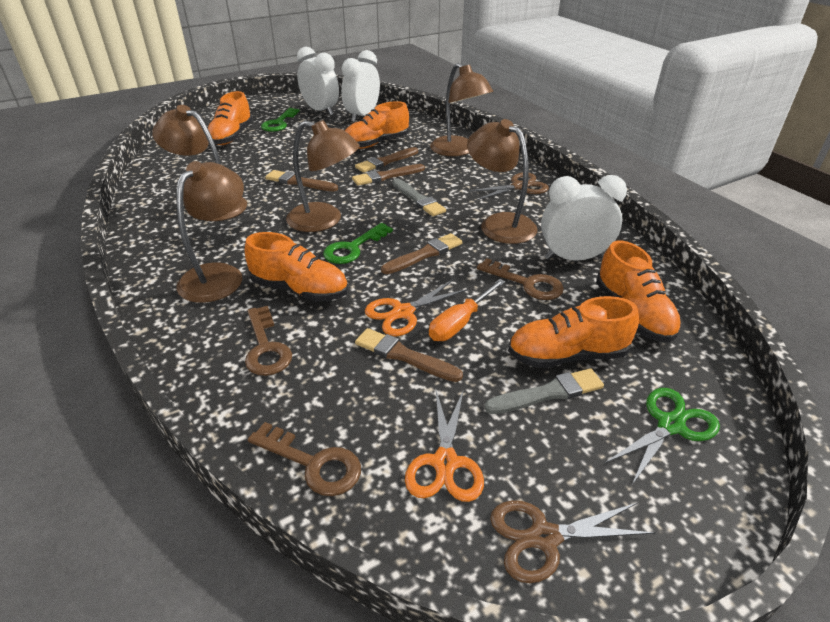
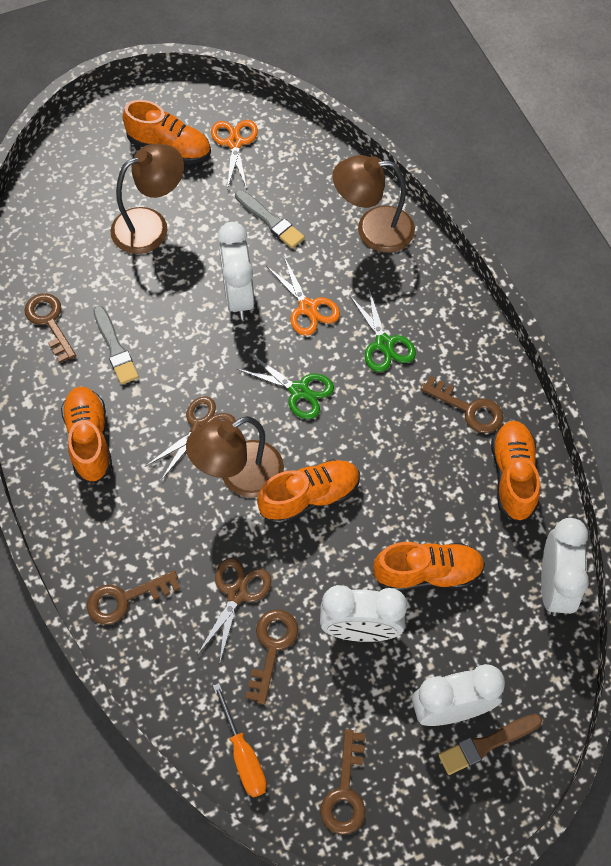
brown brush: [265,170,338,192] [352,164,425,186] [355,147,418,173] [355,328,463,382] [381,233,462,274] = 5 -> [439,714,542,775] = 1
brown key: [245,306,292,376] [248,422,361,496] [477,258,564,300] = 3 -> [24,293,76,363] [87,570,180,625] [245,610,298,705] [320,729,365,835] [421,376,503,433] = 5
brown lamp: [152,105,247,221] [176,161,244,303] [286,120,360,232] [430,63,493,156] [467,119,538,244] = 5 -> [110,144,184,254] [186,416,284,498] [332,155,415,253] = 3
green key: [261,108,300,132] [323,223,393,264] = 2 -> none = 0
green scissors: [604,388,720,485] = 1 -> [237,352,334,419] [350,289,416,372] = 2
white clock: [297,47,339,116] [341,50,380,122] [541,175,627,261] = 3 -> [218,222,255,319] [320,585,407,642] [412,664,505,726] [541,518,589,616] = 4

